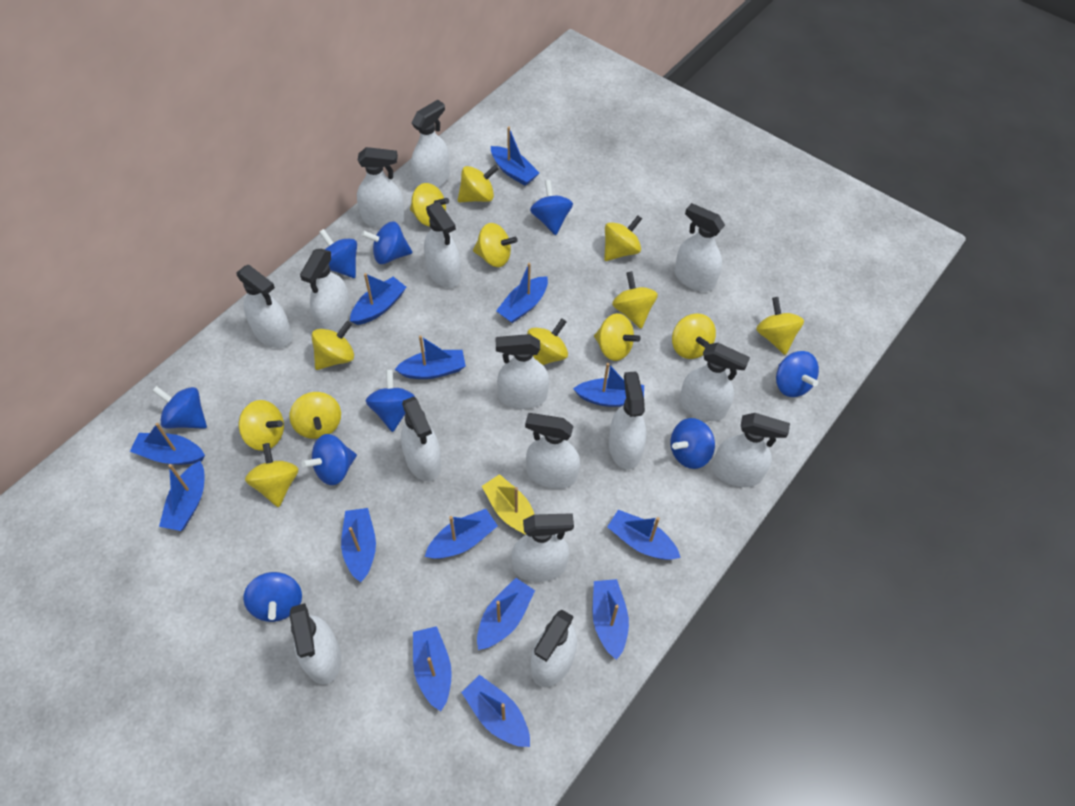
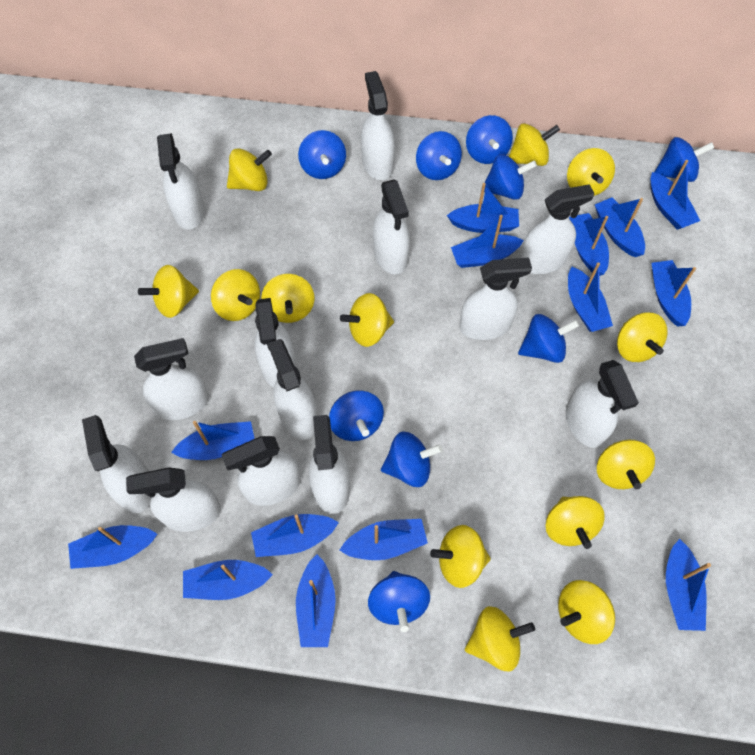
white spray bottle: [236,264,293,348] [290,603,341,685] [300,249,351,332] [357,147,405,228] [401,397,441,481] [411,100,450,188] [424,202,461,288] [496,334,549,409] [511,513,574,582] [525,413,580,489] [531,610,577,687] [609,371,646,470] [675,203,725,292] [679,343,750,421] [712,413,790,487] = 15 -> [82,415,151,513] [126,467,221,532] [134,338,209,420] [157,133,205,230] [222,436,301,506] [255,298,296,387] [268,339,317,440] [309,415,350,514] [361,71,395,180] [373,179,410,274] [460,258,532,340] [520,184,595,274] [566,360,639,448] = 13
yellow boat: [482,474,535,535] = 1 -> none = 0

